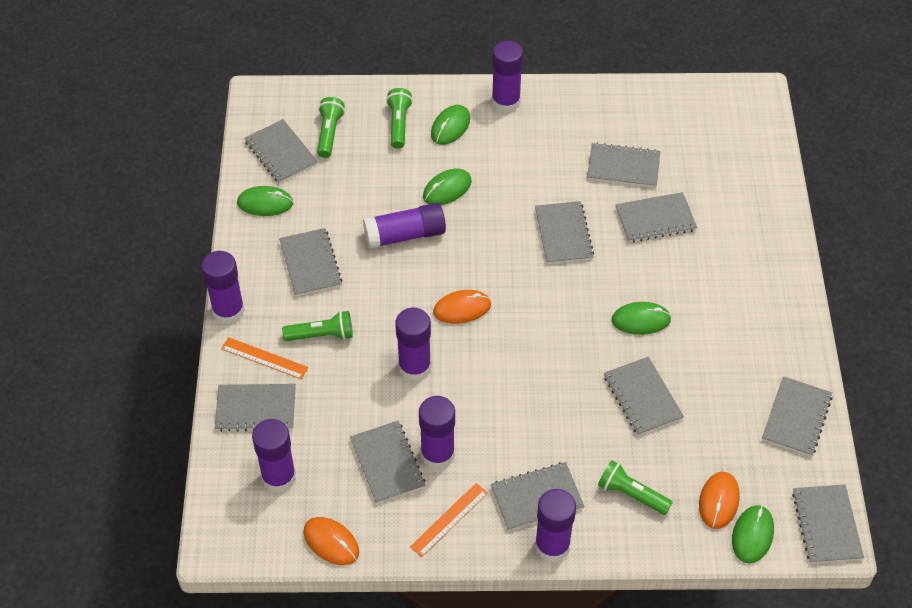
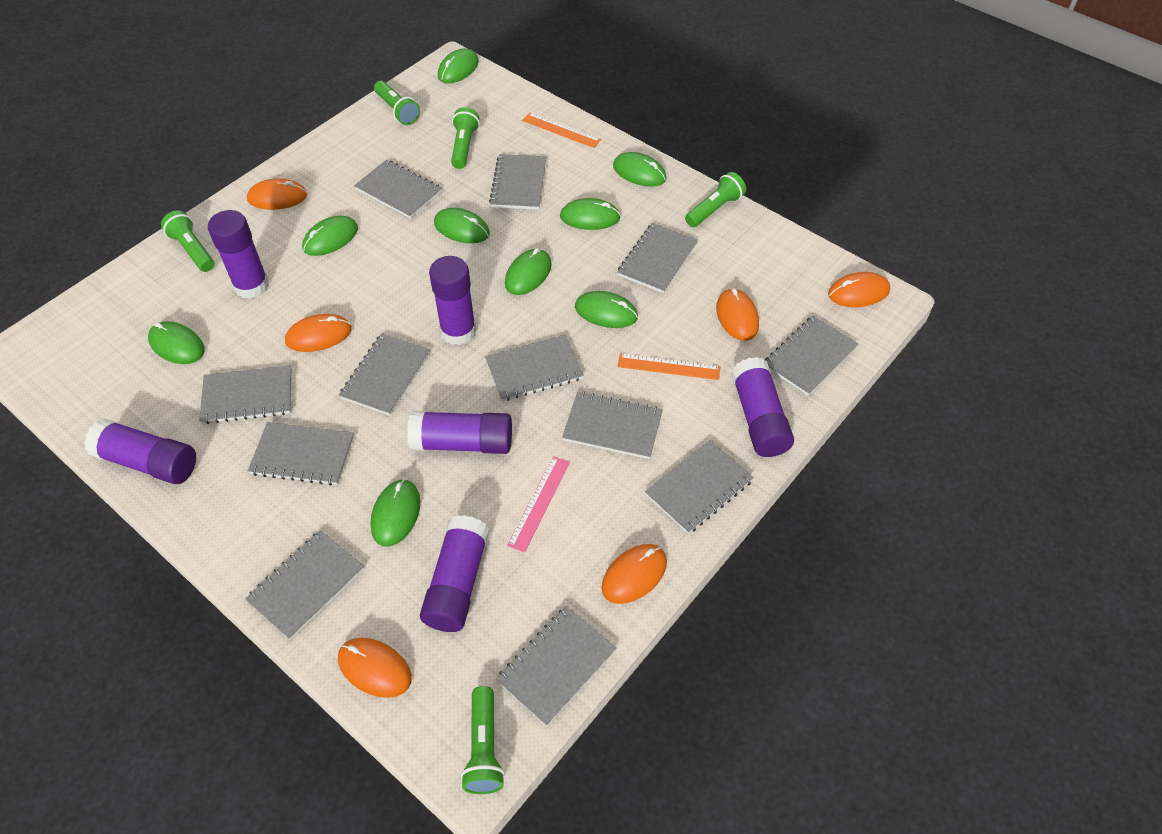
green flashlight: [282,311,353,341] [317,97,345,158] [386,88,413,149] [598,460,673,515] = 4 -> [161,210,214,272] [374,81,420,125] [451,107,480,169] [461,686,505,794] [685,172,746,227] = 5
green mouse: [237,186,293,216] [423,169,472,205] [431,105,470,145] [611,302,671,335] [732,505,774,564] = 5 -> [148,321,205,364] [302,216,358,256] [371,479,420,546] [434,208,490,243] [438,48,479,83] [505,248,552,295] [560,198,621,230] [575,291,638,328] [613,152,666,187] = 9
grey notebook: [215,384,296,432] [245,119,318,184] [279,228,342,297] [350,421,425,504] [491,462,585,531] [535,201,594,264] [587,142,660,188] [604,357,684,436] [615,192,697,242] [762,376,833,457] [792,485,864,564] = 11 -> [199,365,292,424] [245,530,364,640] [248,422,354,486] [339,333,430,416] [354,159,442,219] [485,335,584,401] [489,154,546,210] [496,606,617,726] [562,391,663,459] [617,223,698,293] [645,440,754,534] [765,316,858,396] = 12
orange mouse: [303,517,359,565] [433,290,491,324] [699,472,740,529] = 3 -> [247,178,307,210] [285,314,352,352] [338,638,412,698] [601,544,667,604] [716,288,759,341] [828,272,890,307] = 6
pink ruler: none = 0 -> [507,456,570,552] = 1
purple glue stick: [202,251,245,324] [252,419,296,493] [363,203,446,249] [395,308,431,381] [419,396,455,469] [492,41,523,113] [535,489,576,562] = 7 -> [84,419,196,484] [208,210,269,299] [407,411,512,454] [420,515,489,632] [429,256,476,345] [731,357,794,457] = 6

